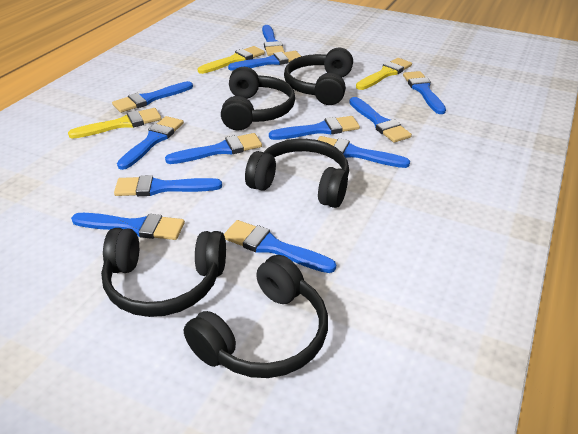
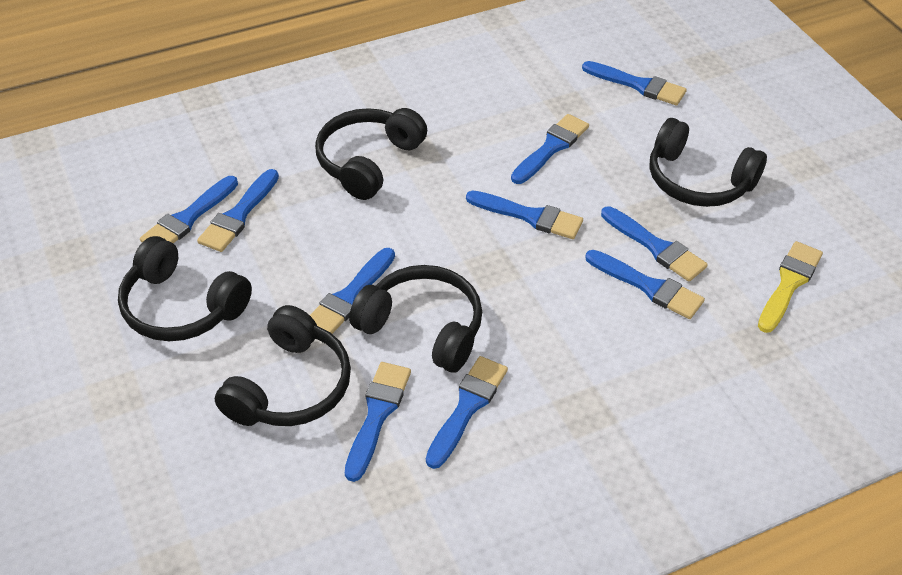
blue brush: [71,213,185,240] [112,81,193,113] [114,175,222,196] [117,116,184,170] [165,133,262,164] [224,220,336,273] [228,51,301,71] [262,25,285,56] [269,116,360,140] [318,136,410,168] [349,97,412,143] [403,71,446,114] = 12 -> [140,176,238,243] [197,169,279,252] [310,248,395,334] [345,362,411,482] [426,356,508,469] [466,190,583,239] [511,114,589,184] [582,61,687,105] [585,250,705,319] [601,206,708,281] = 10
yellow brush: [68,108,161,139] [198,46,265,74] [356,58,412,90] = 3 -> [758,241,823,333] = 1

